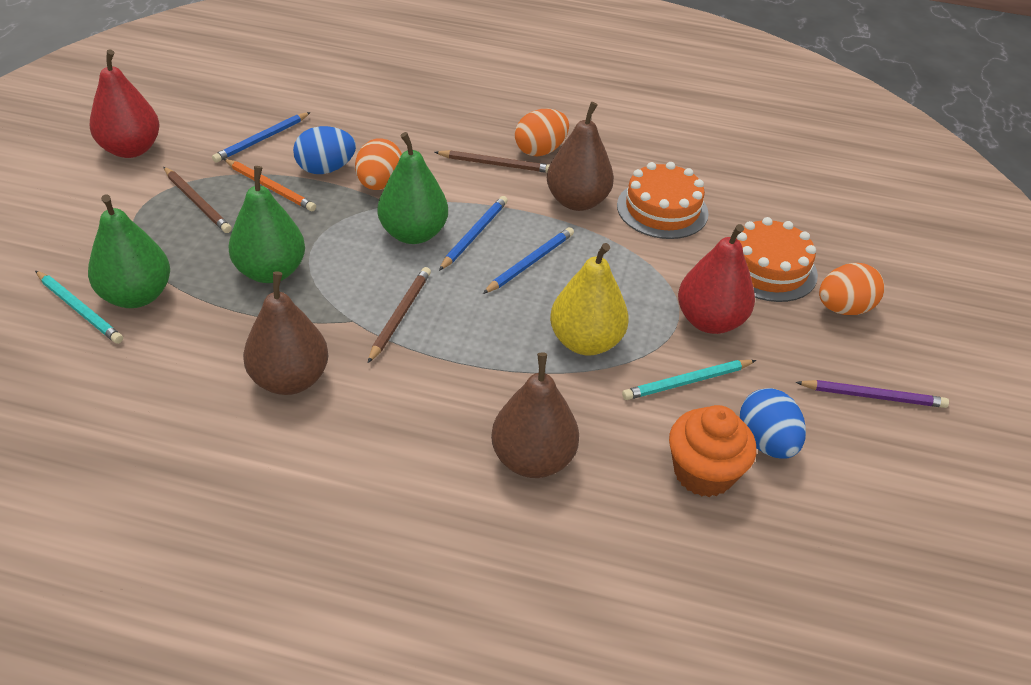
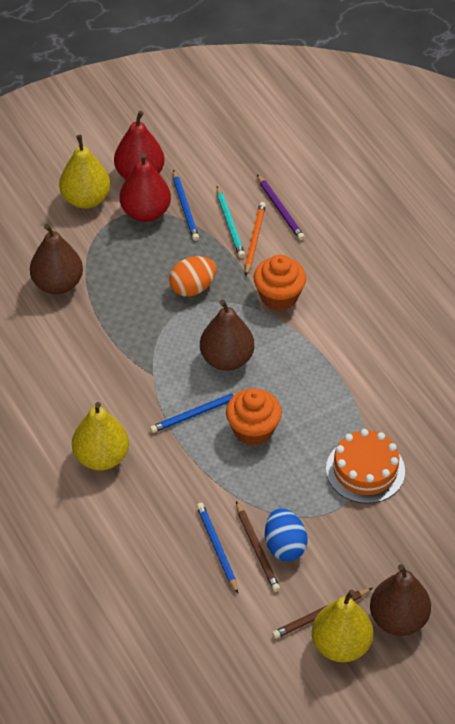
blue egg: [293,126,356,174] [740,388,806,459] = 2 -> [265,508,308,561] = 1
brown pencil: [164,167,232,233] [368,267,431,363] [434,150,550,173] = 3 -> [236,501,280,592] [272,588,372,639] = 2
green pear: [88,194,170,308] [228,166,305,283] [378,132,448,244] = 3 -> none = 0
orange cake: [617,162,709,239] [736,217,818,302] = 2 -> [326,429,405,504] = 1
orange cupcake: [669,405,756,497] = 1 -> [226,388,282,446] [254,255,306,311] = 2
orange egg: [355,139,402,190] [515,109,569,156] [819,263,884,315] = 3 -> [169,256,216,297] = 1
turquoise pencil: [35,271,123,344] [622,360,756,400] = 2 -> [217,186,245,258] = 1
yellow pear: [550,243,629,355] = 1 -> [59,135,110,209] [72,402,129,471] [312,590,373,662] = 3

